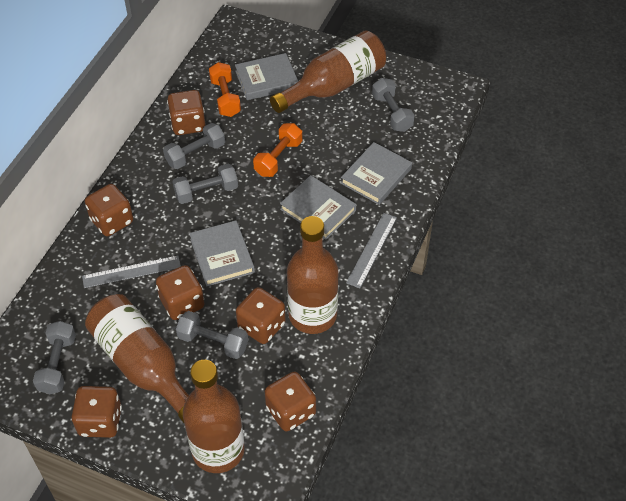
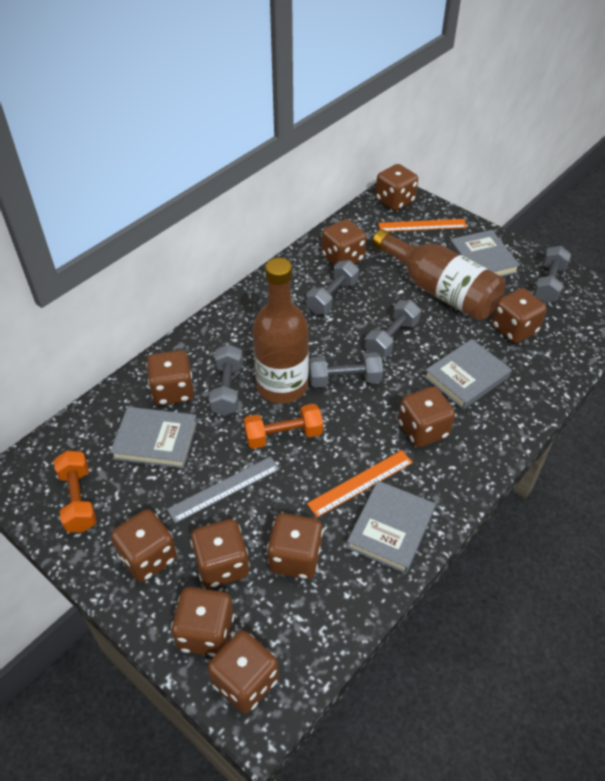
brown bottle: [85,294,189,423] [183,360,245,473] [270,31,386,113] [287,216,338,334] = 4 -> [252,258,309,404] [372,229,506,320] = 2
brown dice: [71,386,122,438] [85,184,133,236] [156,265,205,320] [167,90,206,135] [236,287,286,344] [265,372,316,431] = 6 -> [111,509,177,582] [146,350,194,405] [171,587,234,657] [190,519,250,588] [207,630,279,713] [267,513,323,579] [322,219,366,266] [375,164,418,211] [398,386,455,447] [492,288,547,343] = 10
grey ruler: [82,255,181,288] [346,213,397,288] = 2 -> [167,456,280,523] = 1
orange ruler: none = 0 -> [307,450,413,517] [378,219,467,232] = 2

